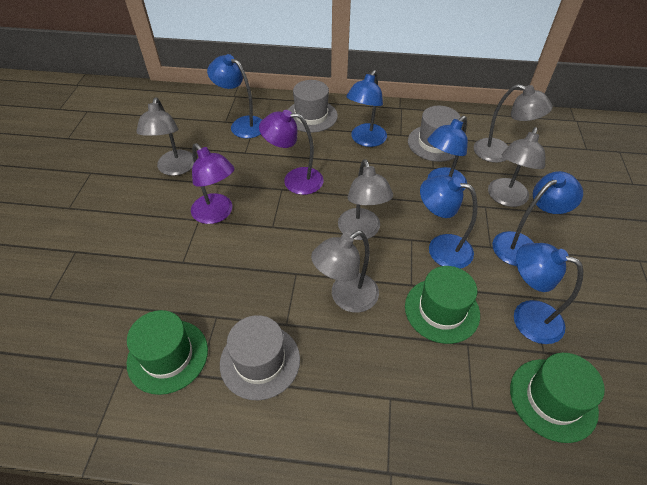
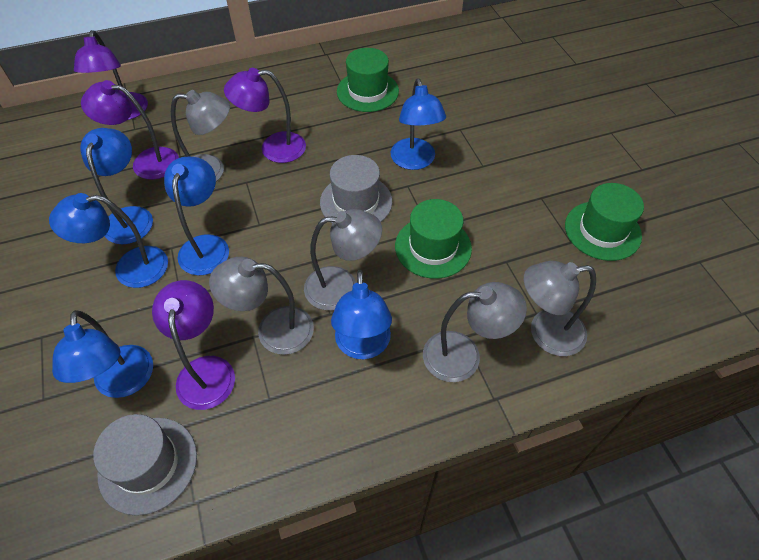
grey hat: [220,315,300,400] [288,80,338,133] [408,106,461,162] = 3 -> [93,414,197,516] [320,155,392,223] = 2
purple lamp: [191,143,234,224] [259,110,323,195] = 2 -> [74,30,148,120] [81,80,179,180] [152,280,235,410] [224,68,306,163] = 4

